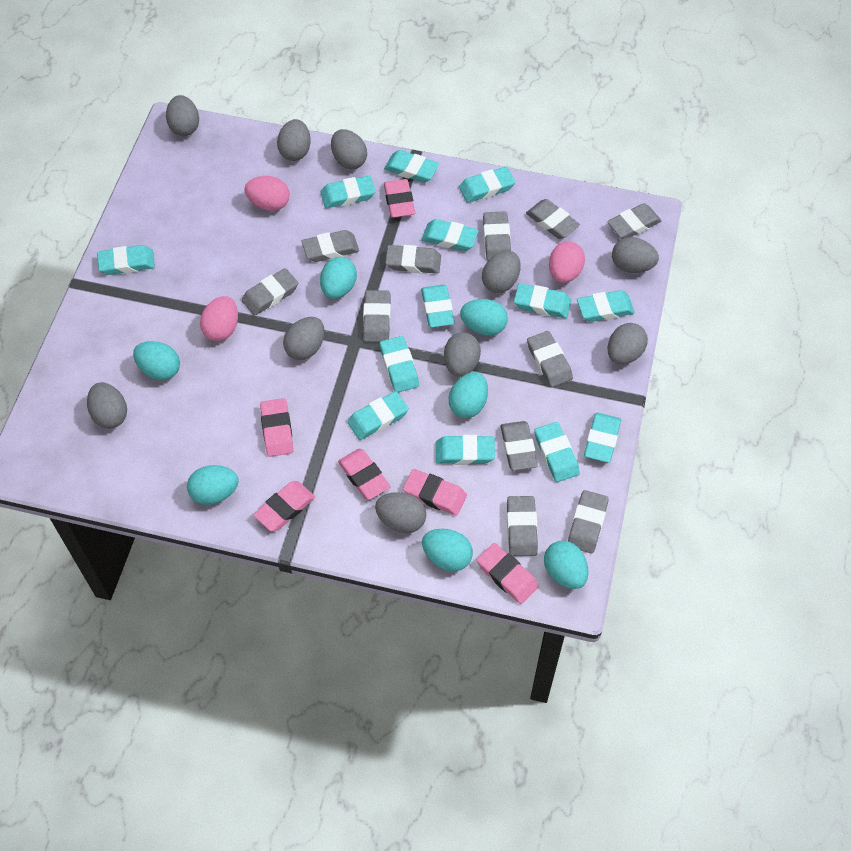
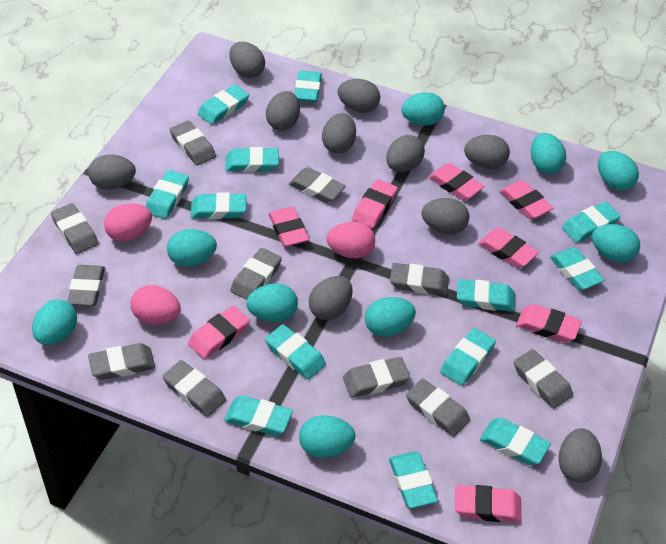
pink eraser: [253,481,315,531] [260,398,294,457] [338,449,391,500] [384,179,415,218] [403,469,467,516] [477,543,539,604] = 6 -> [188,306,250,359] [268,207,309,247] [352,179,398,228] [429,163,485,200] [455,485,521,523] [478,228,539,268] [500,180,553,219] [516,304,582,343] = 8
turquoise egg: [133,341,180,380] [187,465,239,505] [320,257,357,299] [422,529,473,571] [449,372,488,418] [460,299,508,336] [544,541,588,589] = 7 -> [32,300,77,345] [167,229,217,267] [246,283,298,322] [299,415,356,458] [365,297,416,337] [401,92,445,125] [531,133,566,174] [592,224,640,263] [598,151,639,191] = 9

